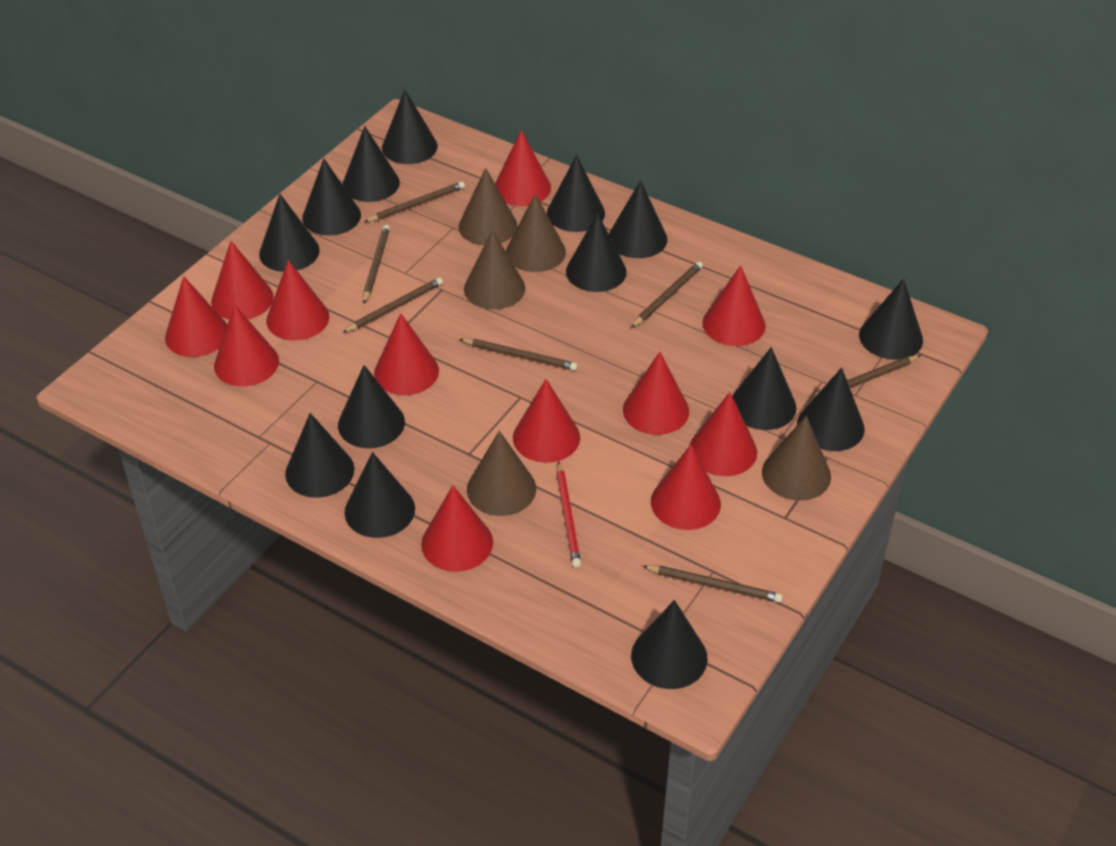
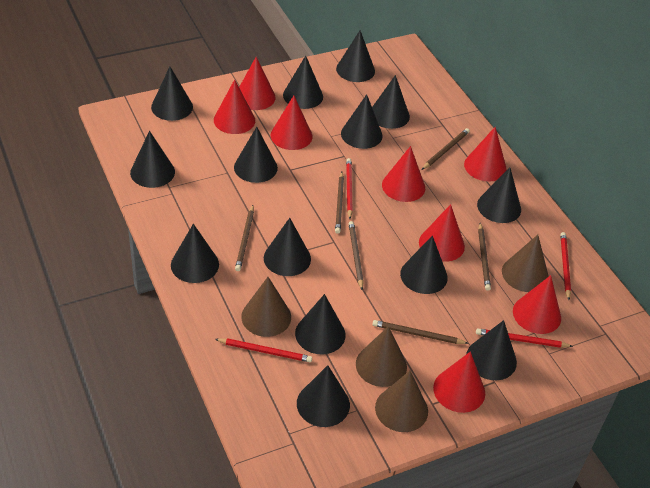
brown cone: [459,168,518,245] [464,230,525,309] [467,431,536,516] [506,194,566,272] [762,416,831,501] = 5 -> [241,277,291,337] [356,326,407,387] [375,371,428,432] [502,235,549,292] = 4
brown pencil: [342,277,443,333] [363,225,390,304] [364,181,465,222] [459,339,578,371] [631,262,703,328] [643,565,783,603] [815,355,921,397] = 7 -> [235,205,254,271] [335,172,344,234] [349,221,364,290] [372,320,469,344] [422,128,470,170] [478,223,491,291] = 6
red cone: [165,276,227,357] [211,241,274,319] [214,305,279,386] [266,260,329,340] [374,313,439,395] [421,485,493,572] [495,130,551,206] [513,379,580,463] [623,352,689,435] [651,445,721,530] [689,392,757,476] [703,265,766,346] = 12 -> [214,79,255,134] [239,57,276,110] [271,95,313,150] [382,146,425,202] [419,204,465,262] [433,352,485,413] [464,127,507,182] [513,275,561,334] = 8
red pencil: [556,461,581,568] = 1 -> [215,338,312,362] [346,158,353,219] [476,328,573,348] [561,232,571,300] = 4

